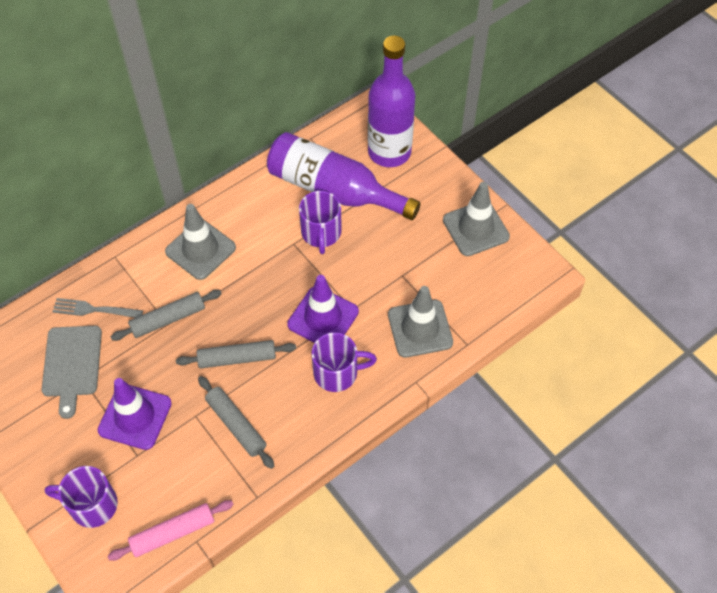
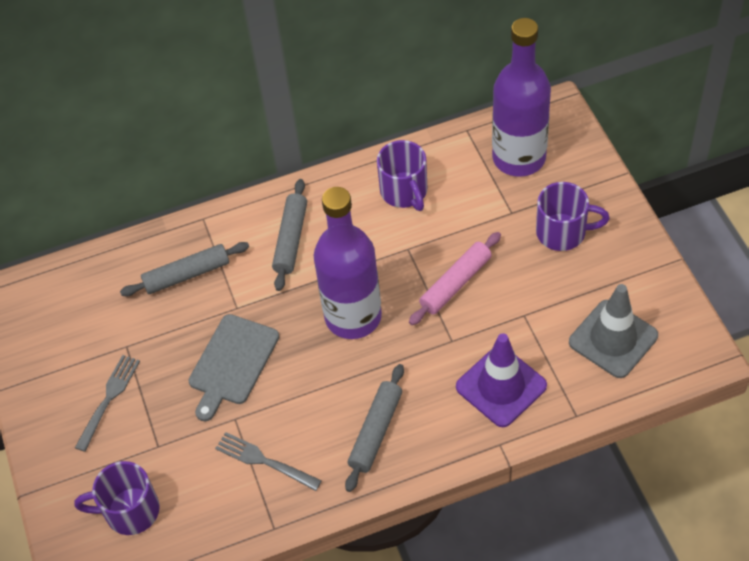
grey fork: [53,298,143,318] = 1 -> [75,355,140,452] [215,432,322,491] = 2
grey traffic cone: [165,204,236,280] [388,286,453,358] [443,182,510,256] = 3 -> [569,284,658,378] = 1
purple traffic cone: [98,378,172,450] [287,275,359,343] = 2 -> [456,333,547,427] = 1

